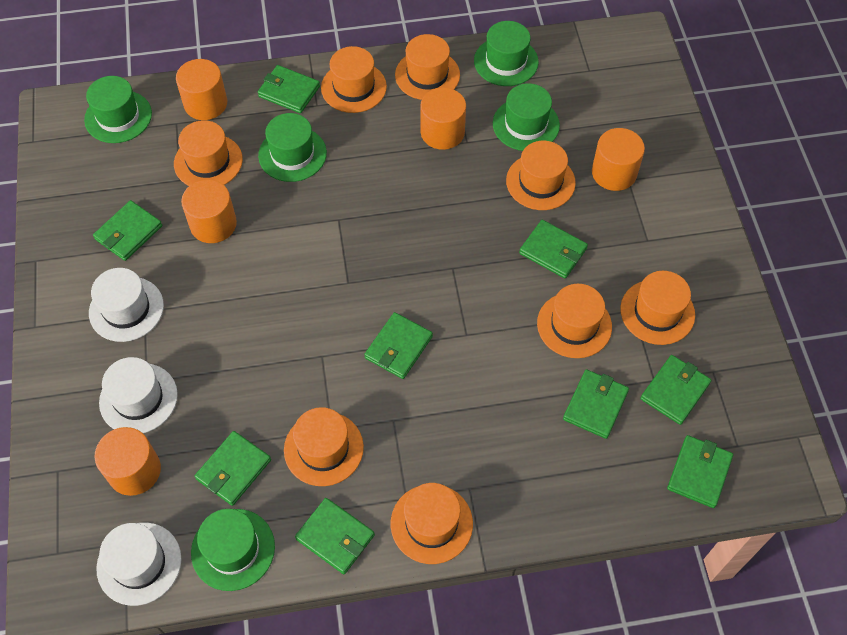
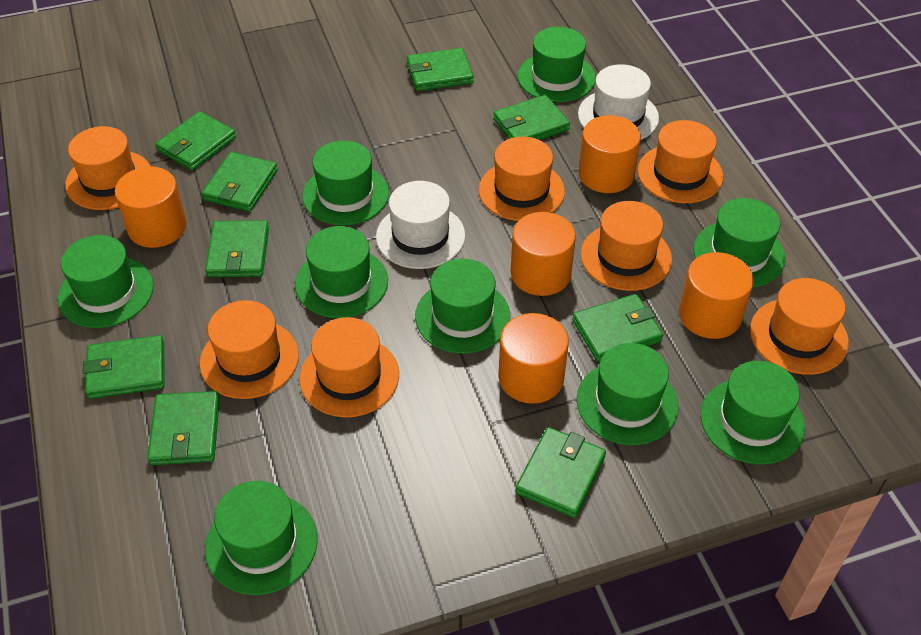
green hat: [84,76,152,143] [191,509,275,591] [258,113,327,182] [474,21,539,86] [493,83,560,151] = 5 -> [58,235,154,328] [205,481,318,595] [295,226,388,318] [302,140,389,226] [415,259,510,354] [518,27,596,102] [577,343,679,445] [693,198,786,288] [701,361,805,465] = 9
orange hat: [174,120,243,186] [284,407,364,486] [321,46,387,113] [391,483,473,564] [395,34,460,100] [506,141,576,210] [537,284,612,358] [620,271,695,345] = 8 -> [65,126,151,210] [200,300,299,399] [299,317,399,417] [479,137,565,221] [581,201,672,291] [638,120,723,203] [750,278,849,375] = 7
white hat: [89,268,164,342] [96,523,181,606] [99,357,178,433] = 3 -> [376,181,465,269] [578,64,659,140] = 2

